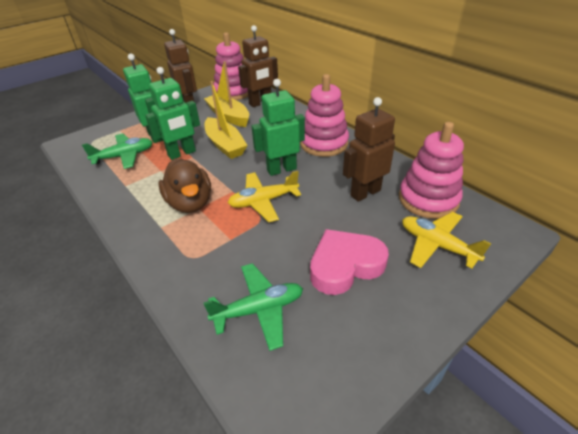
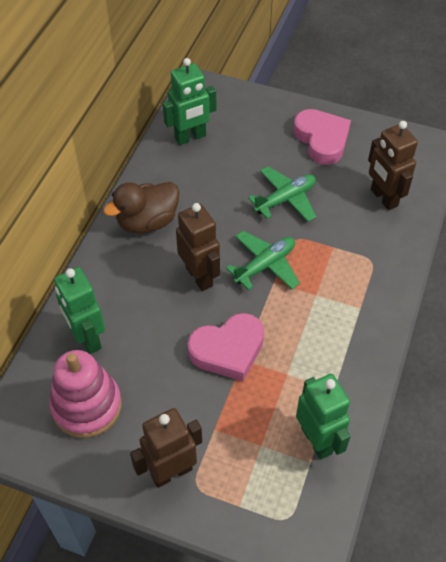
pink heart: [310,229,389,295] = 1 -> [187,313,264,381] [293,109,351,165] = 2
pink stacking toy: [214,32,248,100] [300,74,349,157] [399,122,464,219] = 3 -> [49,350,122,438] = 1
yellow boat: [204,61,249,127] [205,81,248,159] = 2 -> none = 0
yellow plane: [228,171,301,222] [402,212,491,268] = 2 -> none = 0

